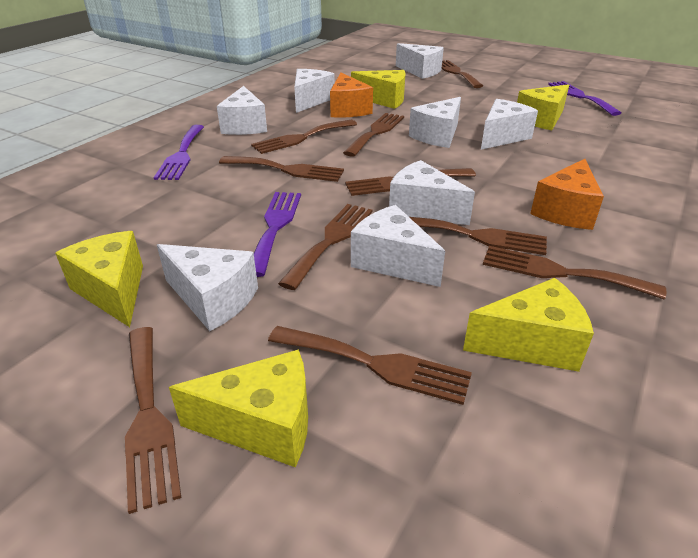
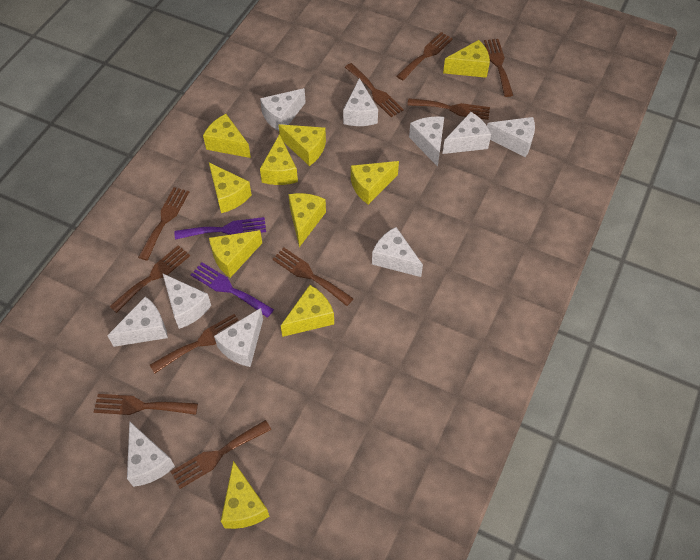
orange cheese: [330,73,373,118] [530,159,604,230] = 2 -> none = 0
purple fork: [153,125,204,180] [254,192,301,277] [548,81,621,116] = 3 -> [174,217,266,240] [191,262,274,318] = 2
white cheese: [157,244,258,331] [217,86,267,135] [294,69,335,113] [351,205,445,287] [389,160,475,225] [396,43,444,79] [409,97,461,148] [481,99,538,150] = 8 -> [107,296,168,347] [127,421,175,487] [162,273,211,329] [214,308,263,367] [260,88,306,131] [343,78,378,126] [372,227,423,277] [409,116,444,167] [442,112,491,154] [487,117,535,157] = 10
yellow cheese: [55,231,143,327] [169,349,308,467] [351,70,406,109] [463,278,594,372] [517,84,569,130] = 5 -> [203,114,251,158] [209,163,252,213] [209,230,262,278] [221,461,270,529] [260,134,298,185] [279,124,326,166] [281,285,334,337] [288,193,326,247] [351,161,399,205] [443,40,490,78] = 10

